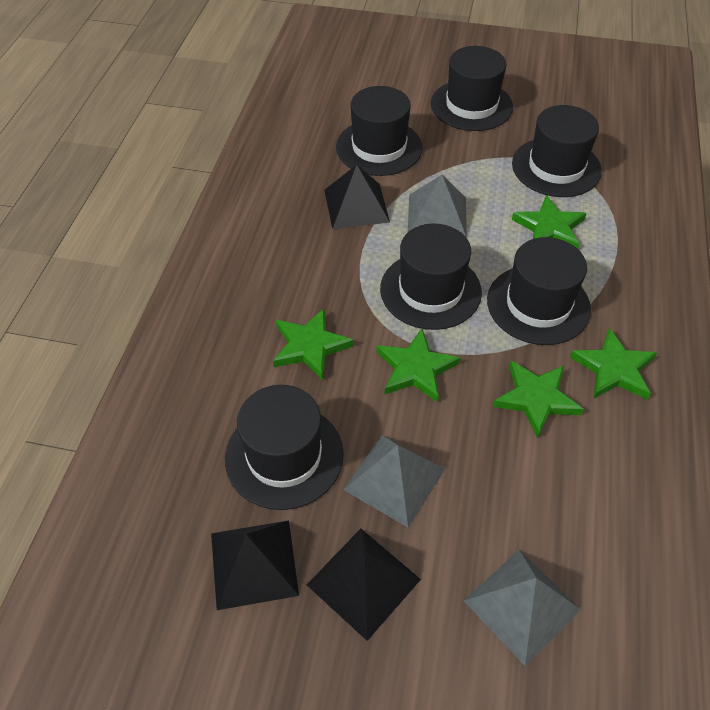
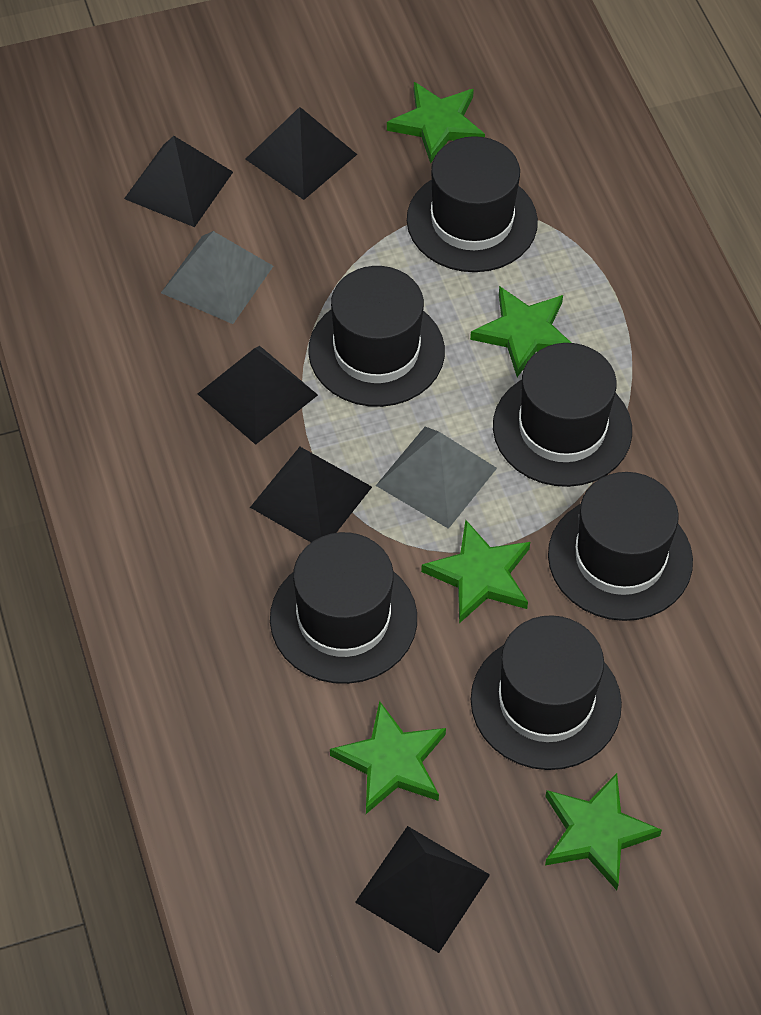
black pyramid: [211,521,299,610] [307,529,421,641] [324,165,390,229] = 3 -> [124,136,233,227] [198,346,318,445] [246,107,357,200] [250,447,372,542] [355,826,490,953] = 5
grey pyramid: [343,435,445,527] [408,175,467,238] [463,550,581,666] = 3 -> [161,231,273,324] [376,427,497,529] = 2

